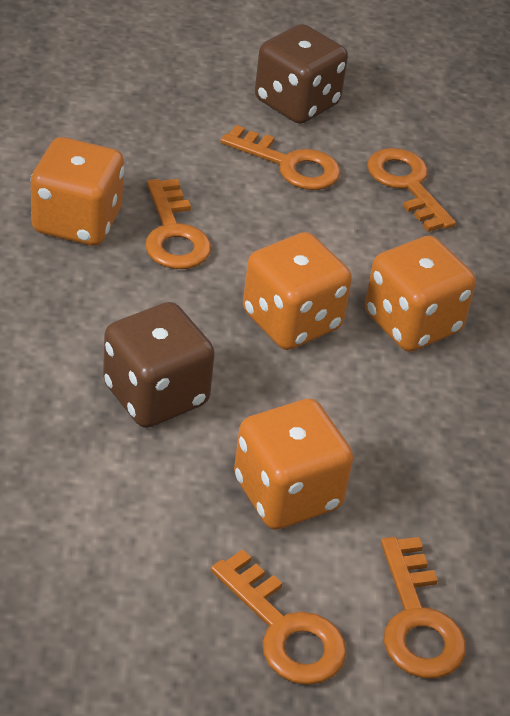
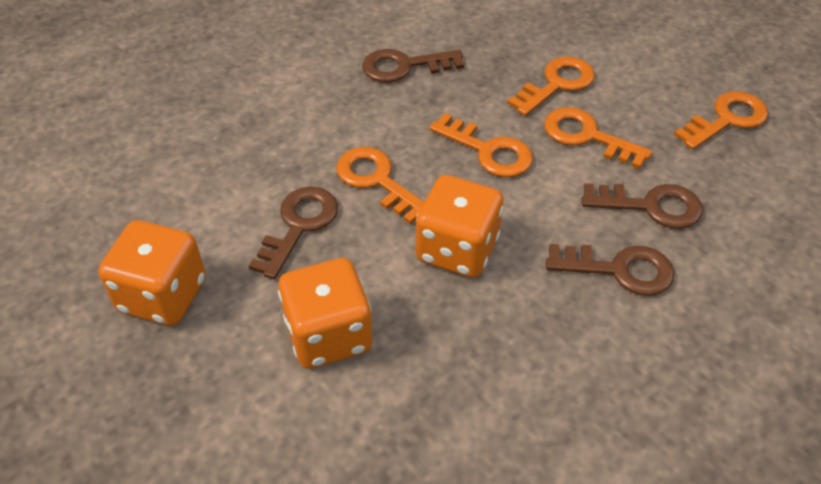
brown dice: [103,302,215,428] [255,24,348,124] = 2 -> none = 0
brown key: none = 0 -> [249,187,338,279] [362,49,464,83] [546,244,674,296] [582,183,703,229] = 4
orange dice: [31,137,124,246] [234,399,353,530] [243,232,352,350] [365,236,476,352] = 4 -> [98,220,206,326] [278,258,372,369] [416,175,503,278] = 3

